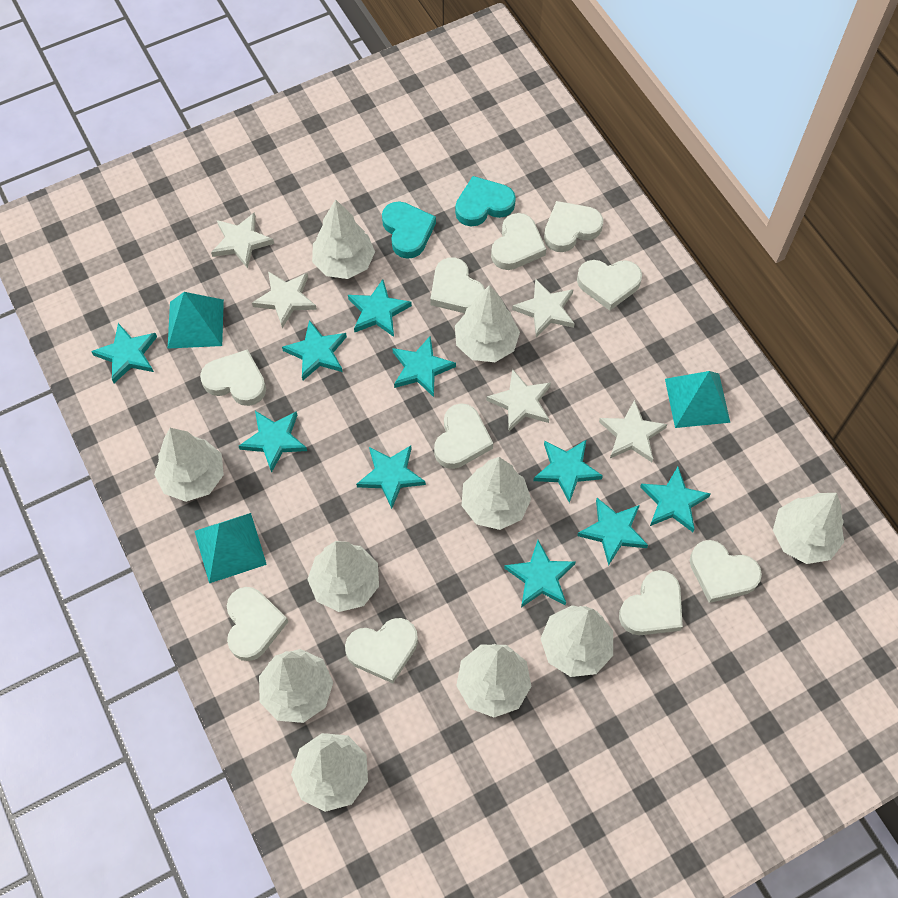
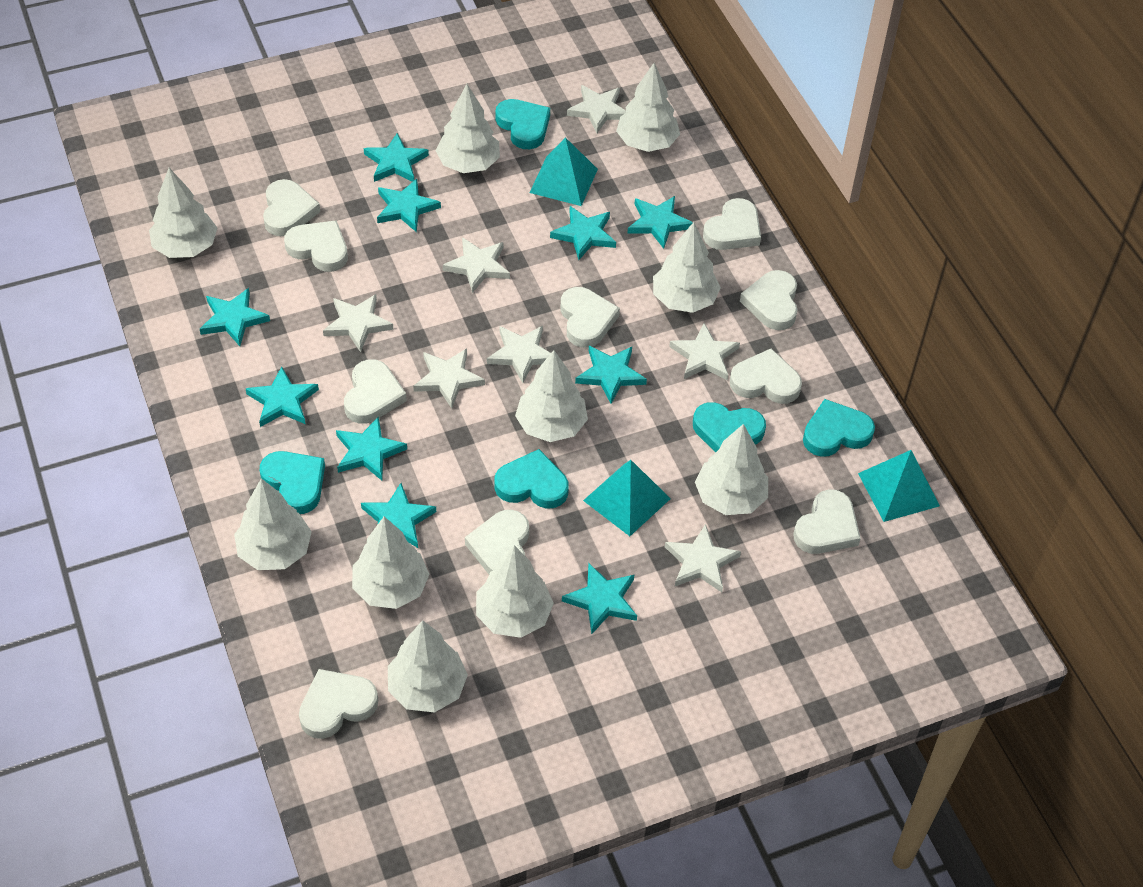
turquoise heart: [382,201,436,259] [455,176,516,226] = 2 -> [260,451,325,514] [495,99,550,149] [495,449,569,508] [693,402,766,453] [803,399,875,457] = 5
white star: [211,212,274,269] [252,271,317,328] [486,369,551,431] [512,279,575,338] [599,400,667,462] = 5 -> [323,294,394,352] [413,349,485,408] [443,237,510,293] [487,326,551,383] [567,85,627,133] [665,524,741,592] [669,323,740,380] = 7

